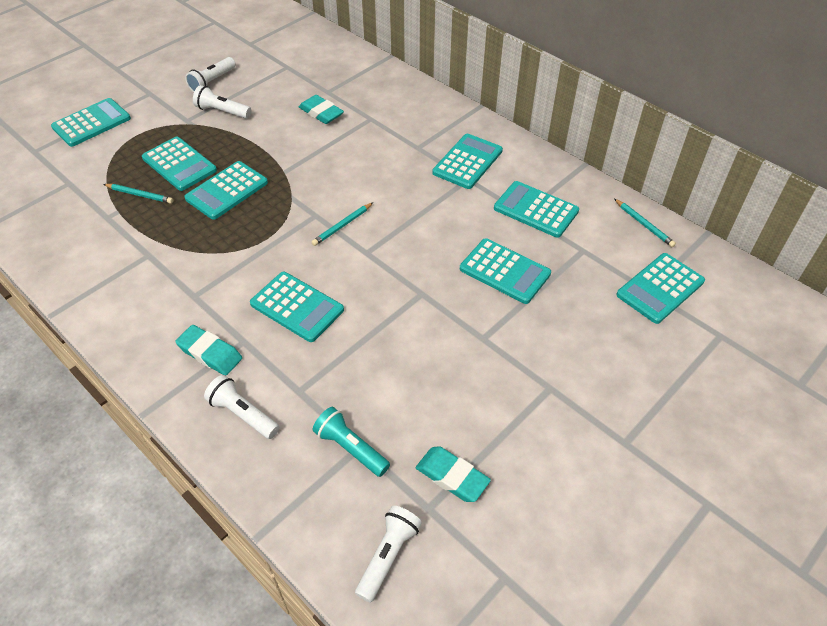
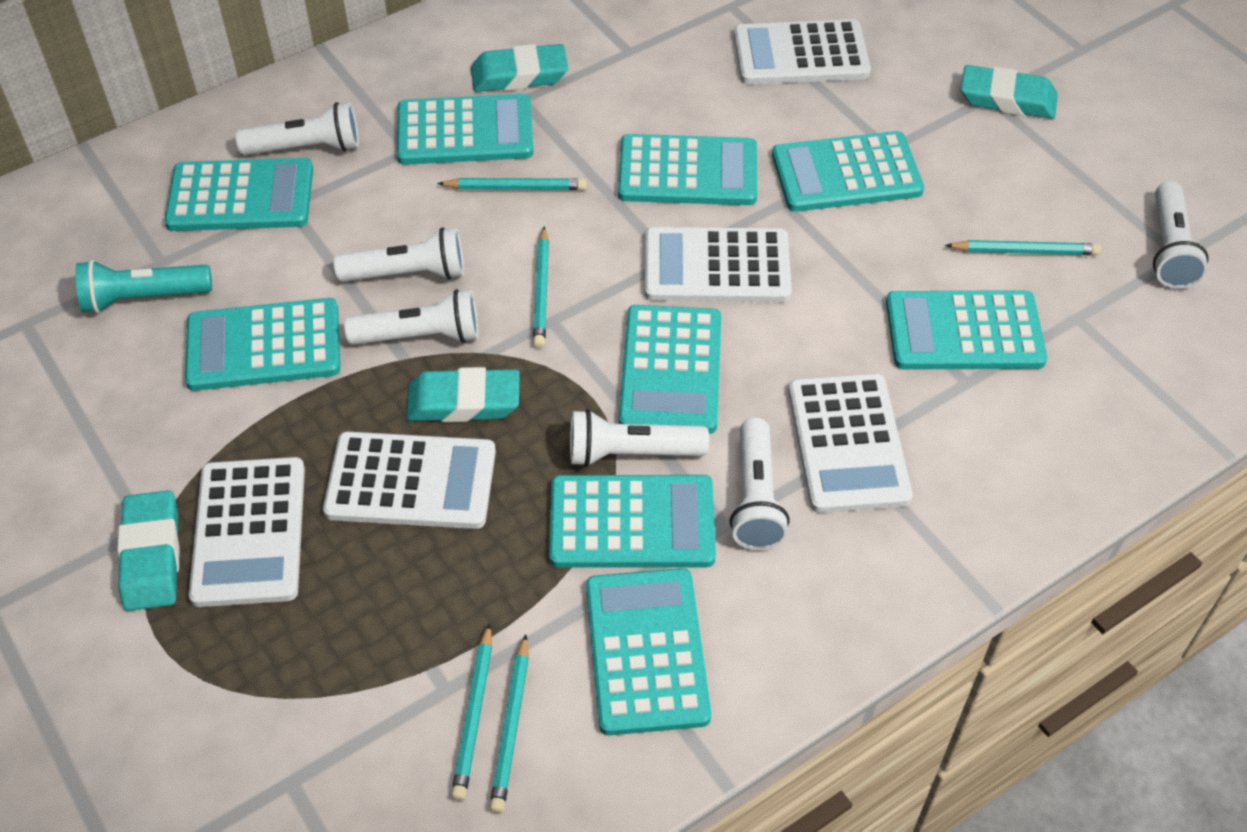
turquoise calculator: [51,98,131,147] [142,137,217,191] [184,161,268,220] [250,272,344,342] [432,134,503,189] [460,238,551,304] [494,181,579,238] [617,253,705,324] = 8 -> [164,158,313,231] [185,298,340,391] [397,94,533,165] [549,475,716,568] [586,568,711,735] [618,134,757,205] [619,305,721,434] [772,131,924,212] [886,290,1047,369] = 9
turquoise eraser: [175,325,242,376] [299,95,344,124] [416,446,491,502] = 3 -> [117,490,180,611] [406,367,520,422] [471,44,568,92] [961,65,1058,119] = 4
turquoise pencil: [103,184,173,204] [311,203,373,246] [614,199,676,247] = 3 -> [437,178,587,190] [451,623,492,800] [489,634,529,813] [533,226,549,348] [945,240,1101,255] = 5
white calculator: none = 0 -> [189,457,305,607] [323,432,496,529] [645,227,792,302] [734,19,871,84] [788,373,913,513] = 5
white flashlight: [185,57,236,92] [193,85,251,119] [204,375,280,439] [355,506,422,603] = 4 -> [236,102,359,155] [334,227,464,282] [344,289,479,345] [570,409,709,467] [730,418,790,550] [1153,181,1209,289] = 6

